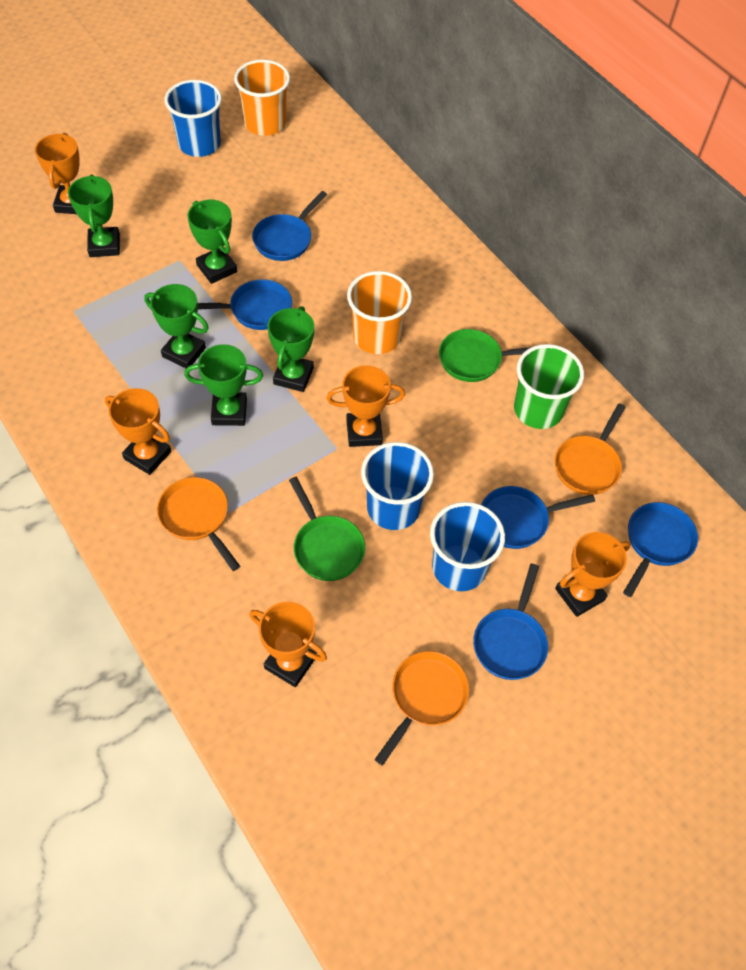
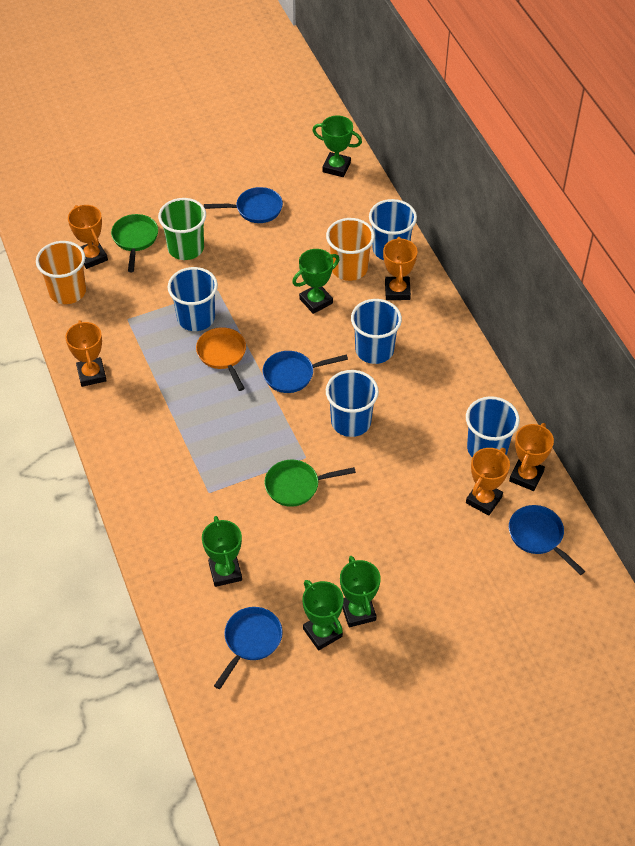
blue cup: [165,80,222,157] [361,442,434,530] [430,502,505,591] = 3 -> [167,267,218,331] [326,370,379,437] [351,299,402,364] [369,199,417,260] [466,396,520,457] = 5
blue pan: [198,279,292,330] [252,191,327,261] [473,563,548,680] [481,486,595,549] [623,502,698,597] = 5 -> [204,187,283,223] [214,607,283,689] [263,351,348,393] [509,505,585,575] = 4
orange pan: [157,477,240,571] [374,651,469,765] [555,403,626,495] = 3 -> [196,327,246,391] = 1

